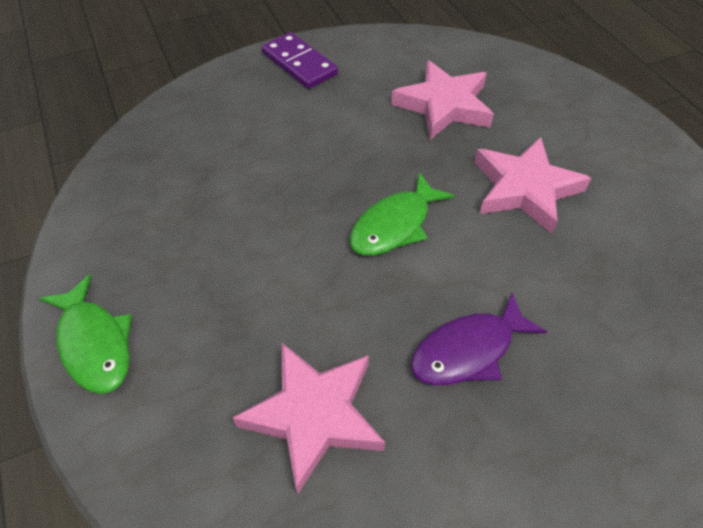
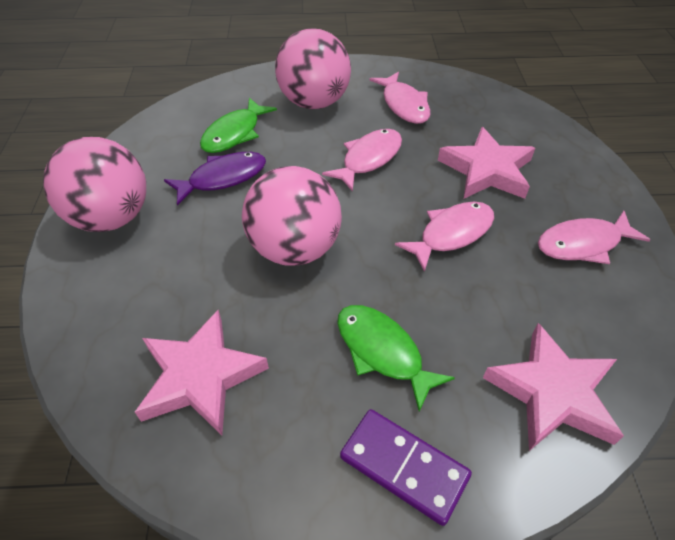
pink ball: none = 0 -> [43,137,146,232] [242,166,342,266] [275,28,351,109] = 3
pink fish: none = 0 -> [322,129,402,192] [369,72,430,124] [395,202,494,272] [538,211,650,264] = 4

